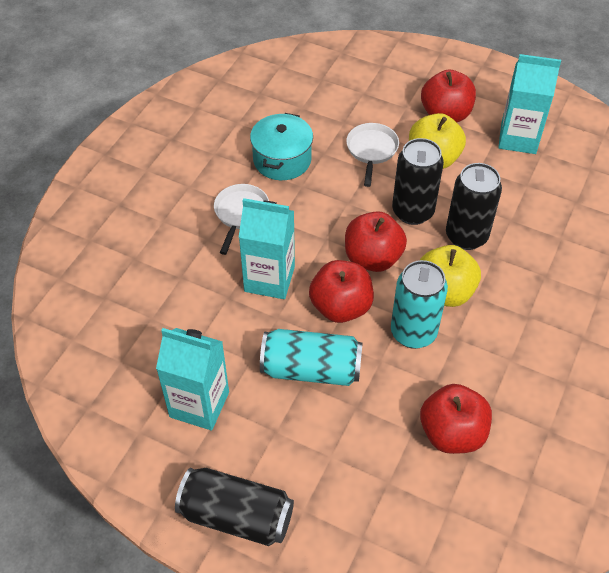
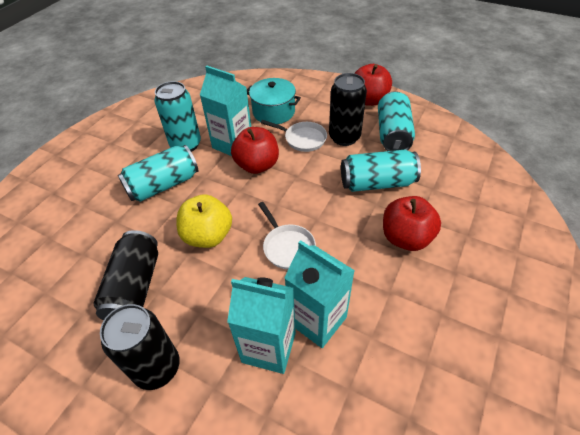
red apple: [309,260,374,323] [345,211,407,272] [420,384,492,454] [421,70,476,122] = 4 -> [231,127,279,174] [354,64,392,106] [383,196,441,251] = 3
turquoise can: [260,329,363,386] [391,260,448,349] = 2 -> [118,145,198,202] [155,81,201,152] [341,150,421,192] [378,91,415,151] = 4
yellow apple: [409,113,466,169] [420,245,481,307] = 2 -> [176,194,232,248] = 1

